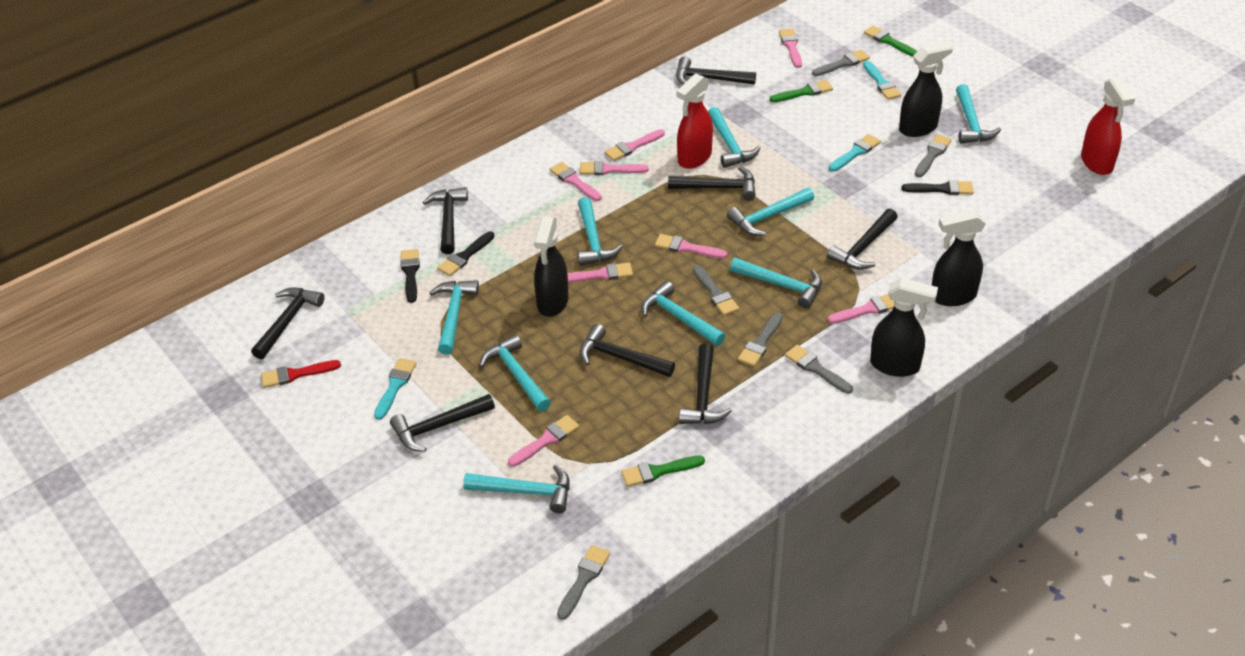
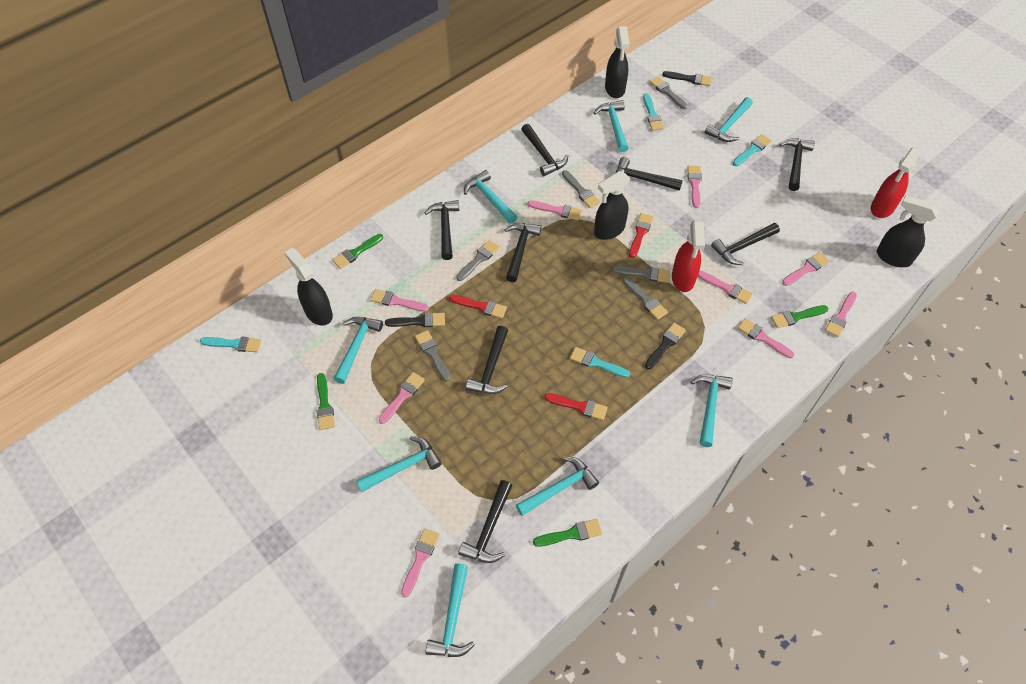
green brush: [621,455,705,487] [770,80,833,102] [864,25,917,57] = 3 -> [317,373,335,430] [332,234,383,269] [533,519,602,547] [771,305,828,328] = 4
pink brush: [508,415,579,467] [549,162,602,201] [568,262,633,283] [580,161,649,175] [604,129,665,161] [655,234,727,259] [779,29,802,68] [828,294,894,324] = 8 -> [370,289,429,312] [379,372,425,424] [401,528,440,598] [527,200,582,220] [687,166,702,208] [698,271,753,304] [737,318,794,358] [782,252,830,286] [825,292,857,337] = 9
red brush: [261,360,341,388] = 1 -> [449,295,507,319] [544,393,608,420] [629,213,653,258] = 3
turquoise brush: [374,358,417,420] [829,134,881,172] [863,61,901,100] = 3 -> [200,337,261,352] [570,347,630,378] [643,93,664,131] [733,134,772,166] = 4
turquoise hammer: [430,280,479,355] [463,465,570,513] [479,334,551,411] [578,197,623,266] [641,281,726,346] [708,107,761,168] [727,188,814,236] [730,258,822,308] [956,84,1001,144] = 9 -> [334,317,383,384] [356,436,442,492] [426,564,475,657] [464,170,517,224] [516,456,599,516] [594,100,628,152] [691,374,733,447] [705,97,753,142] = 8

